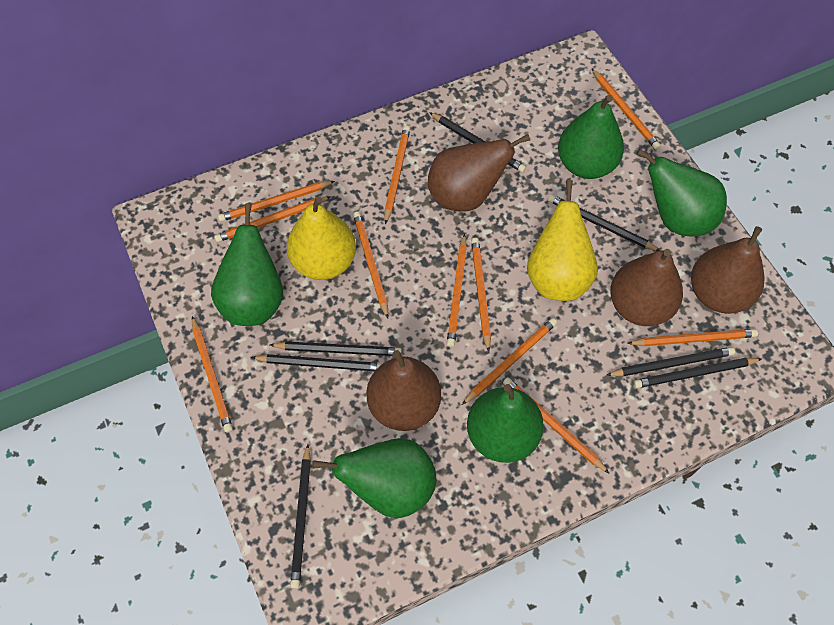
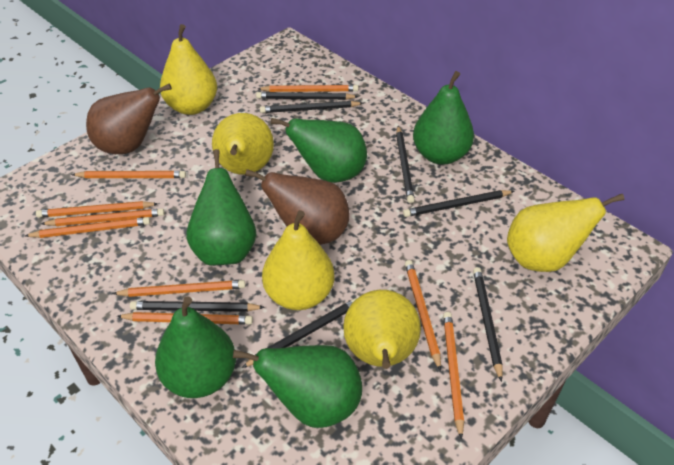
brown pear: [367,350,441,431] [428,134,530,212] [610,249,683,326] [691,226,765,314] = 4 -> [86,83,172,154] [245,169,350,245] = 2
orange pencil: [192,316,233,433] [214,196,331,242] [218,181,335,222] [353,211,389,318] [384,126,410,224] [447,234,467,347] [462,318,557,405] [471,237,491,352] [503,377,610,474] [592,69,661,150] [627,329,758,346] = 11 -> [25,217,150,238] [36,201,158,218] [41,209,164,226] [71,171,186,178] [112,280,246,297] [117,312,253,325] [258,85,358,92] [405,260,441,371] [443,312,464,440] = 9
yellow pear: [287,196,356,280] [527,180,598,301] = 2 -> [160,24,217,115] [212,113,274,174] [262,210,335,310] [343,290,421,369] [507,194,624,272] = 5

